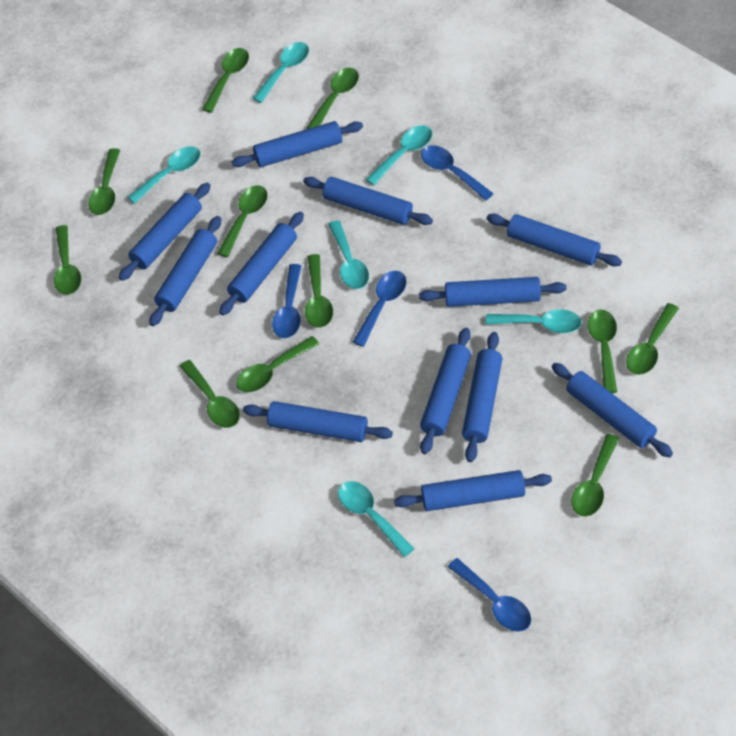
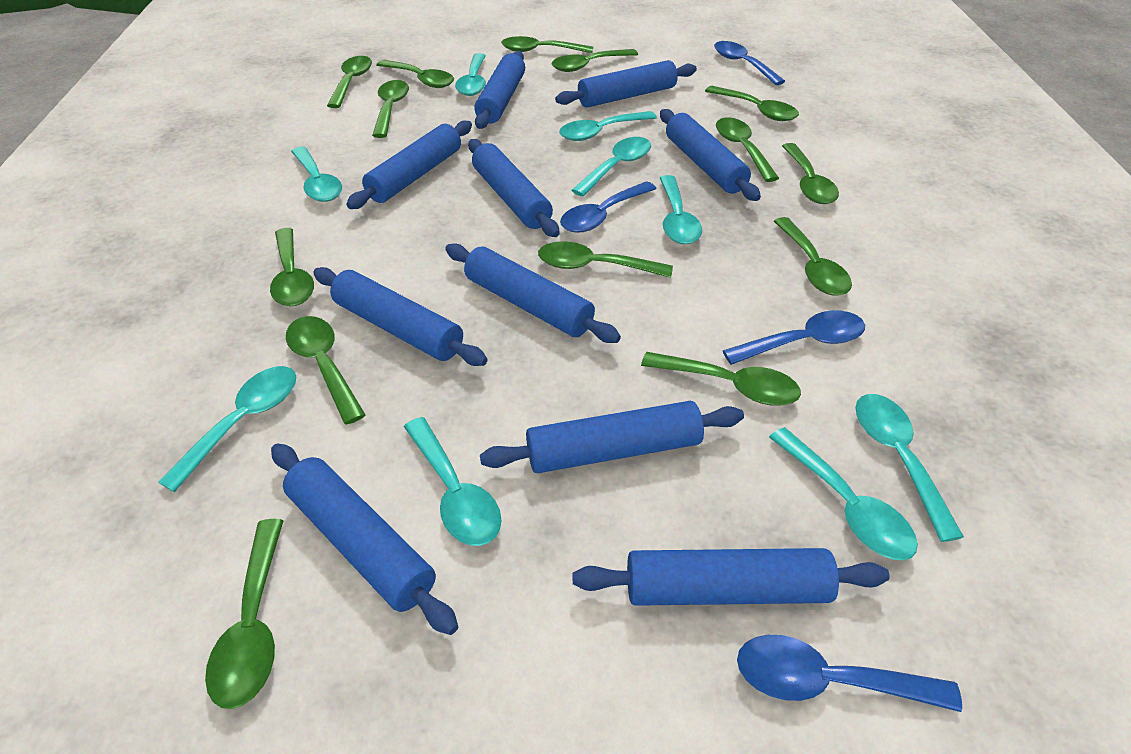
blue rolling pin: [119,183,211,281] [149,216,221,326] [219,212,304,315] [232,121,363,167] [243,401,393,442] [303,177,433,225] [394,470,552,511] [419,277,567,307] [420,328,471,454] [462,332,502,462] [486,214,622,266] [552,363,673,458] = 12 -> [271,444,458,635] [313,267,487,366] [346,121,472,209] [445,243,621,343] [468,139,560,237] [474,51,525,129] [480,401,744,473] [555,60,697,108] [573,548,890,606] [660,109,761,201] = 10
green spoon: [54,225,81,295] [88,148,120,215] [179,360,240,428] [202,48,249,113] [217,185,268,257] [236,336,319,392] [305,254,333,328] [307,68,359,129] [571,434,619,517] [588,310,617,393] [626,303,679,375] = 11 -> [205,519,284,709] [270,228,314,306] [286,316,366,424] [327,56,372,108] [372,80,409,138] [377,60,454,88] [501,36,593,53] [538,241,673,278] [552,49,638,72] [641,352,801,406] [705,86,799,121] [716,117,779,182] [774,217,852,295] [782,143,839,204] = 14
turquoise spoon: [127,146,201,204] [252,42,309,103] [328,220,369,289] [338,481,414,557] [365,125,432,185] [485,309,582,333] = 6 -> [158,366,296,492] [291,147,342,202] [404,417,502,546] [455,53,486,96] [559,111,657,141] [571,137,651,196] [660,175,702,244] [769,427,918,560] [855,394,964,542] = 9

